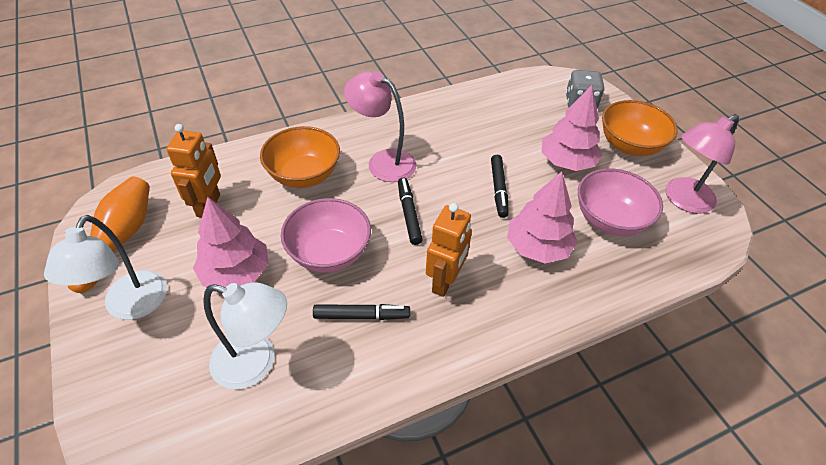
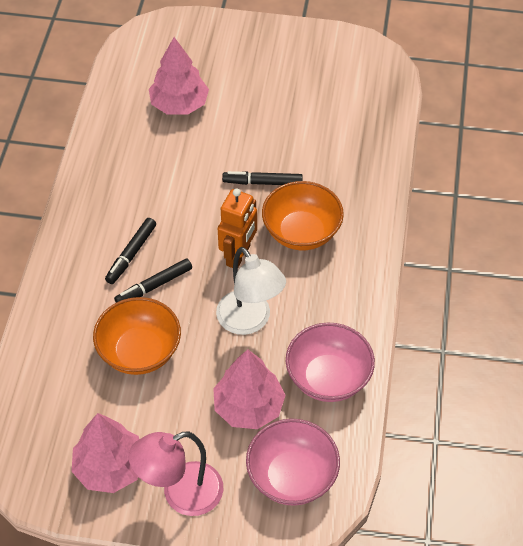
grey dice: [566,70,605,109] = 1 -> none = 0
orange bowling pin: [67,176,150,293] = 1 -> none = 0
orange robot: [166,124,221,218] [426,203,472,297] = 2 -> [218,188,257,268] = 1
pink lamp: [344,71,417,182] [666,114,739,214] = 2 -> [129,432,223,516] = 1
white lamp: [44,215,167,320] [203,282,287,389] = 2 -> [216,247,286,335] = 1

